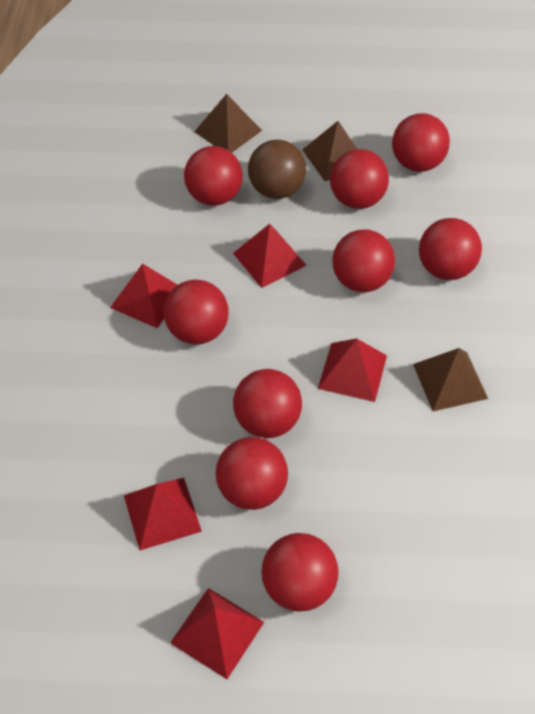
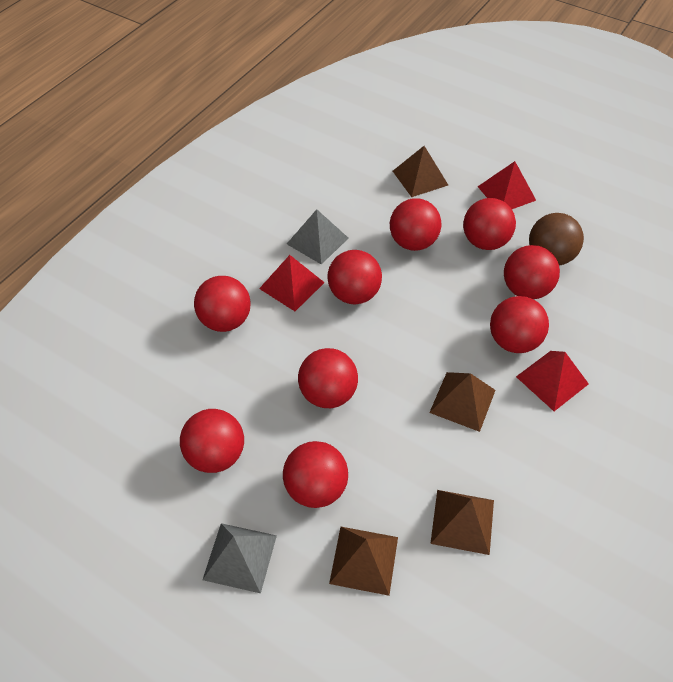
brown pyramid: [194,94,262,153] [302,121,357,181] [413,348,488,411] = 3 -> [329,527,398,596] [393,146,448,197] [429,372,495,432] [430,490,494,555] = 4
grey pyramid: none = 0 -> [203,523,277,593] [287,209,348,265] = 2
red pyramid: [110,263,177,328] [124,478,202,550] [170,588,264,679] [233,224,307,288] [318,338,387,402] = 5 -> [259,255,325,311] [478,161,536,209] [516,351,589,411] = 3

